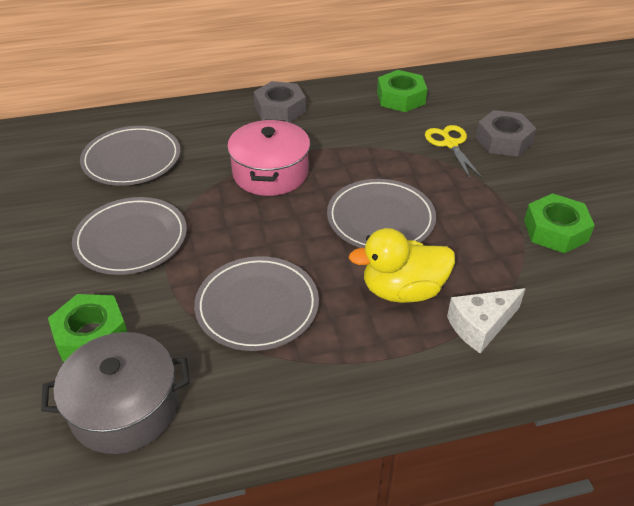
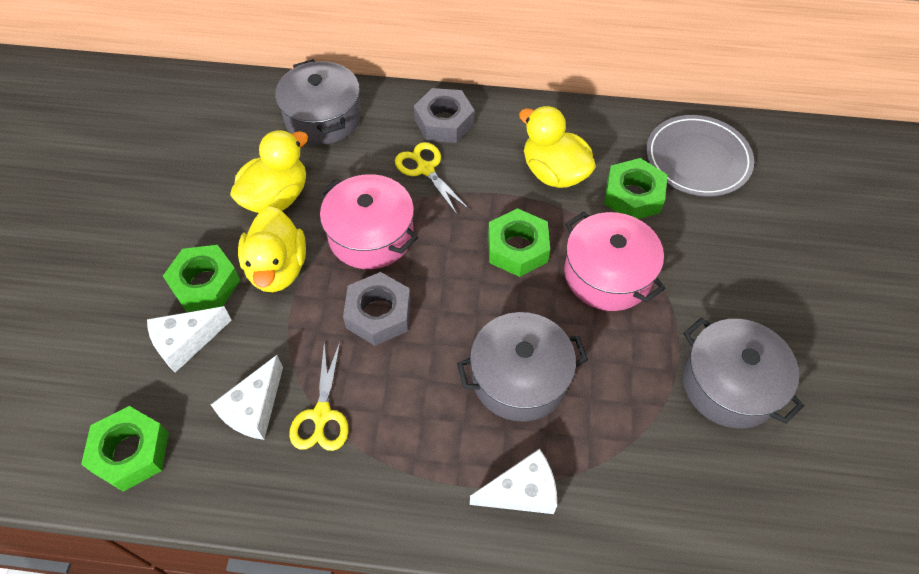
green nut: [48,294,127,362] [377,70,427,112] [524,193,595,253] = 3 -> [81,406,169,492] [163,245,240,312] [488,208,550,277] [604,158,667,219] = 4
grey plate: [72,197,187,275] [80,126,181,186] [194,256,319,351] [327,179,436,248] = 4 -> [646,115,754,197] = 1
grey pot: [41,332,190,454] = 1 -> [275,59,361,145] [457,312,588,422] [683,318,804,429] = 3
pink pot: [227,119,310,196] = 1 -> [319,174,418,269] [564,212,666,311] = 2
white cheese: [447,288,525,353] = 1 -> [147,306,232,373] [211,355,283,440] [470,448,557,514] = 3
yellow duck: [349,228,455,303] = 1 -> [230,130,308,213] [238,206,306,292] [519,106,596,188] = 3
yellow scissors: [425,125,482,179] = 1 -> [289,341,349,451] [395,142,470,216] = 2

